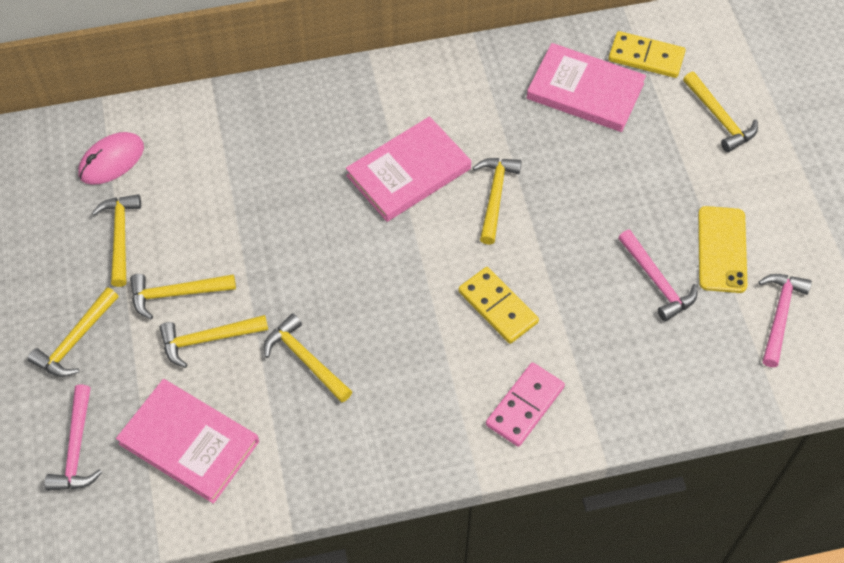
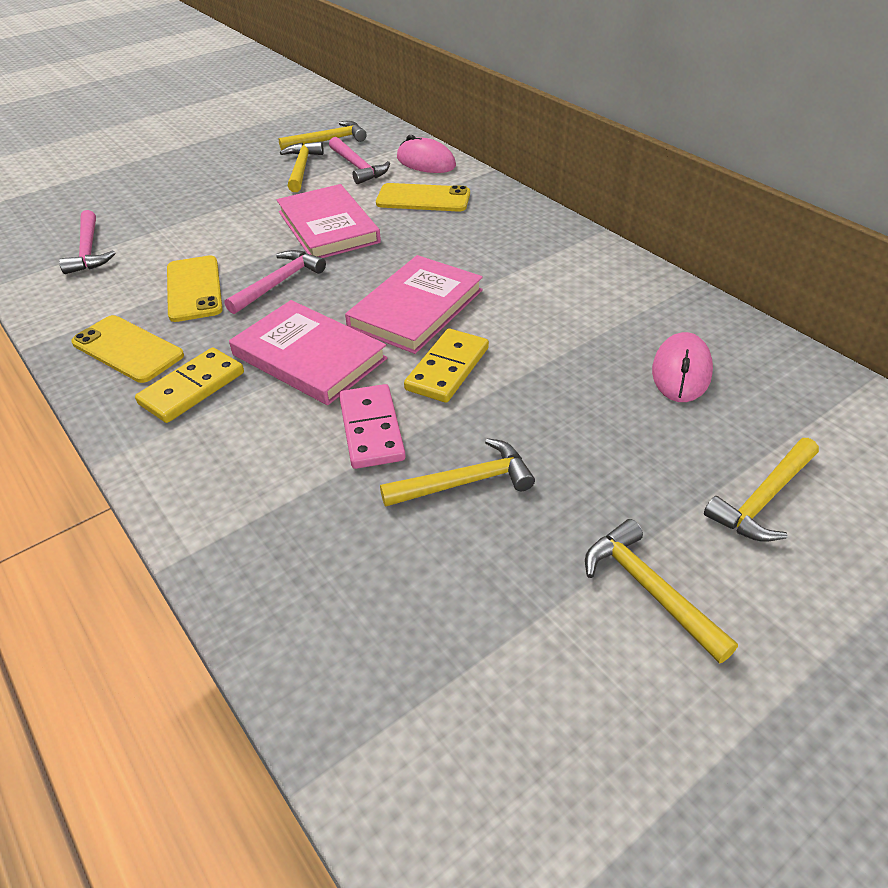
pink mouse: [78,132,144,185] = 1 -> [397,135,456,173] [652,332,713,402] = 2
yellow hammer: [28,287,118,377] [92,194,141,287] [130,274,236,319] [159,315,268,368] [264,314,352,402] [473,158,522,245] [683,72,758,152] = 7 -> [279,121,367,151] [280,142,324,192] [380,438,535,507] [585,519,738,664] [704,438,819,542] = 5
yellow phone: [698,206,747,293] = 1 -> [71,315,184,383] [167,255,223,322] [376,183,470,212] = 3

